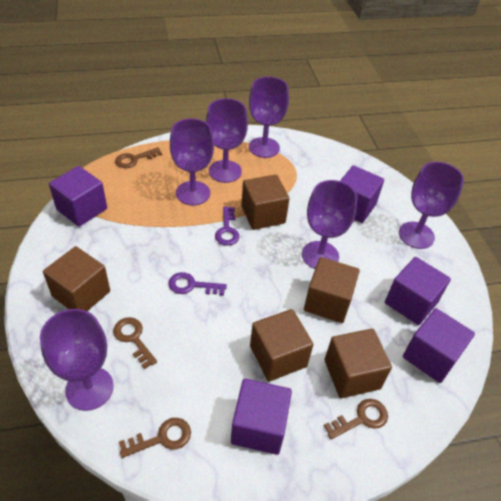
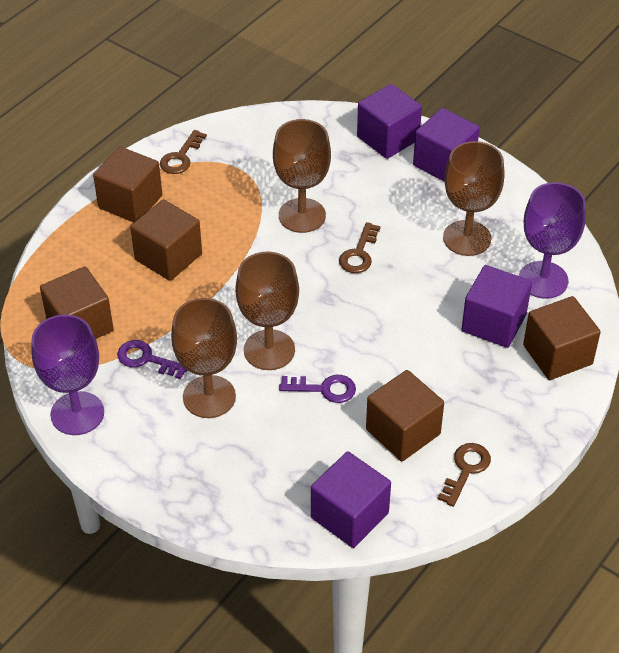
brown goblet: none = 0 -> [171,298,237,418] [235,251,299,370] [273,119,331,233] [443,141,505,256] = 4
brown key: [113,317,157,369] [115,147,162,168] [119,418,191,458] [324,399,388,439] = 4 -> [160,130,207,174] [339,222,381,273] [438,443,491,507] = 3
purple cube: [49,166,107,227] [231,379,292,455] [340,165,384,223] [385,257,451,325] [403,308,475,383] = 5 -> [311,451,391,548] [357,84,422,159] [413,108,480,182] [461,265,532,348] = 4
purple goblet: [40,309,114,411] [170,119,214,205] [206,98,248,183] [249,77,289,158] [302,180,358,269] [399,162,464,249] = 6 -> [31,315,104,435] [519,182,586,299] = 2

